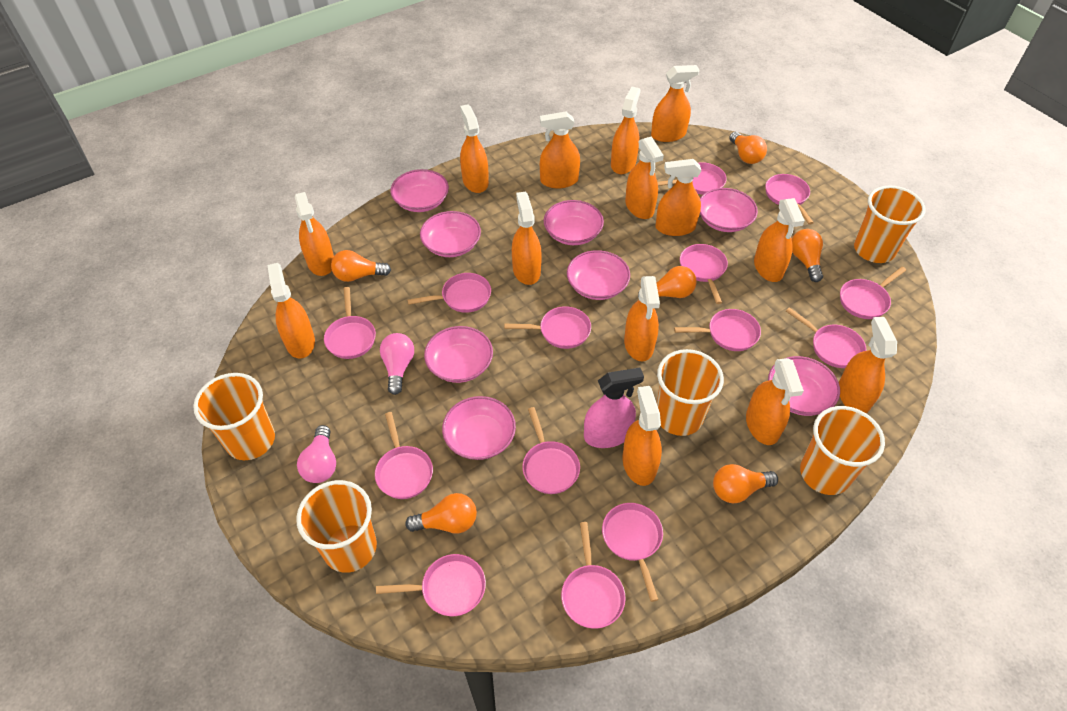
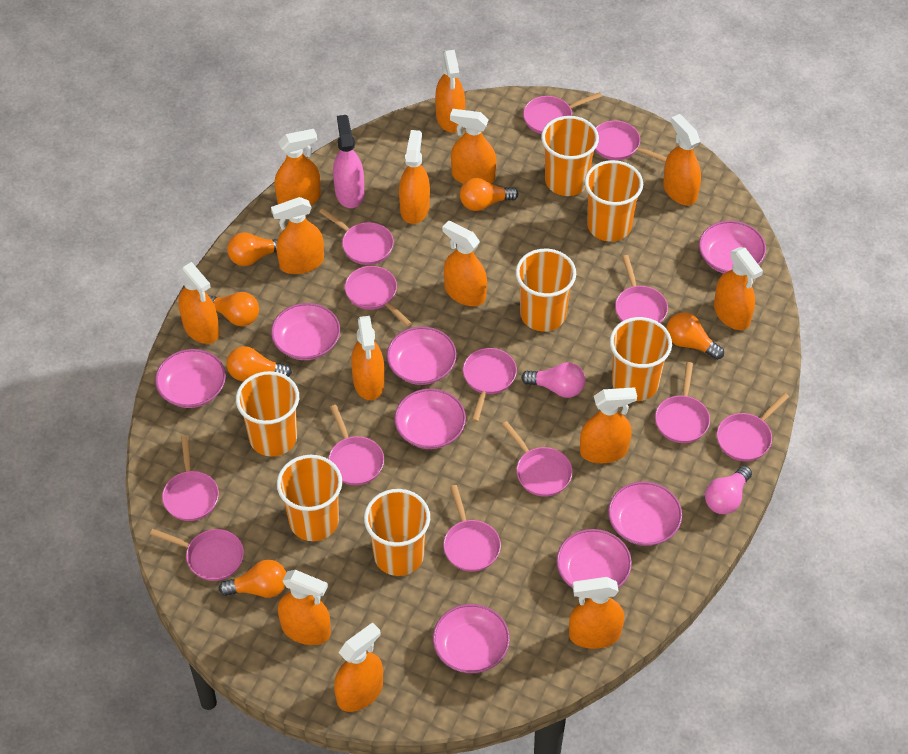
orange cup: [193,373,275,460] [296,480,377,573] [657,349,724,436] [800,406,885,495] [854,186,926,263] = 5 -> [236,371,299,457] [277,455,342,541] [364,489,430,576] [516,249,576,331] [541,116,599,196] [585,160,643,242] [610,317,672,401] = 7
pink pan: [324,287,376,359] [375,412,433,499] [376,554,486,616] [407,273,491,313] [504,306,591,349] [522,407,580,494] [561,522,626,628] [602,503,663,602] [657,162,727,195] [674,309,761,351] [680,244,728,304] [765,174,814,225] [786,307,867,368] [840,267,906,319] = 14 -> [150,529,244,581] [162,436,219,521] [319,208,394,265] [329,405,384,485] [345,266,411,327] [443,485,501,572] [463,348,517,422] [502,421,573,497] [523,92,602,134] [595,121,667,162] [615,255,668,323] [655,362,710,443] [717,393,789,461] = 13

